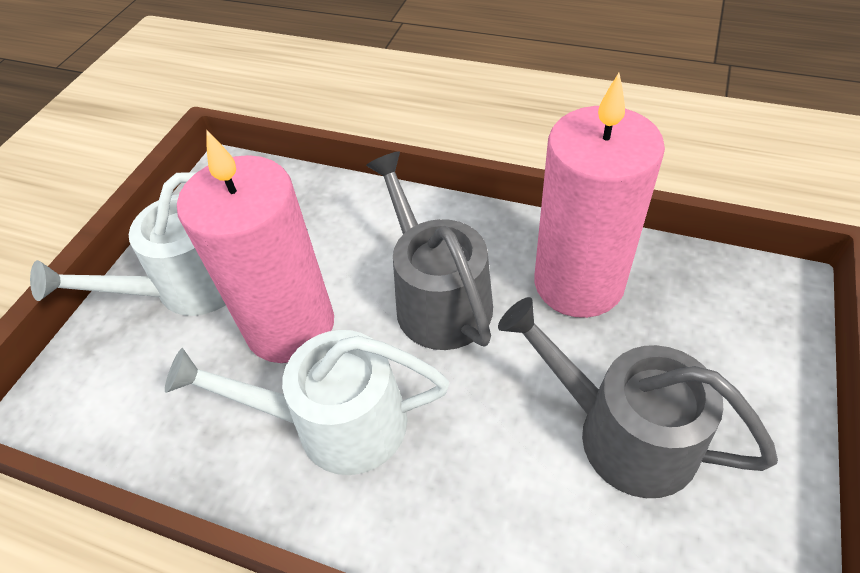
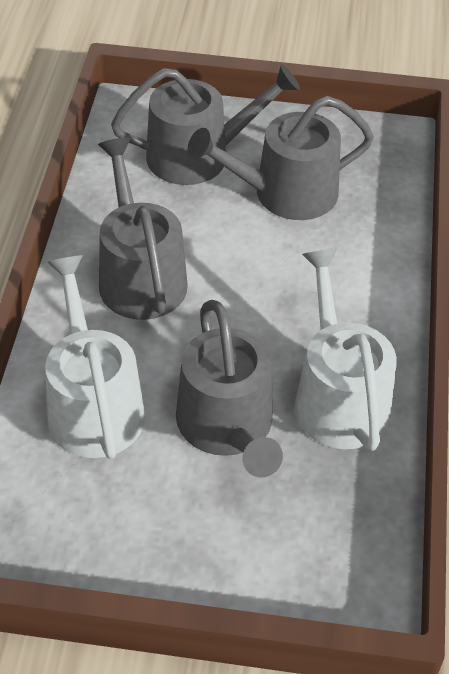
grey watering can: [366,151,493,350] [498,297,778,498] = 2 -> [98,138,188,320] [111,64,300,185] [176,300,283,478] [188,96,374,220] = 4
pink candle: [177,129,334,363] [535,73,665,318] = 2 -> none = 0

